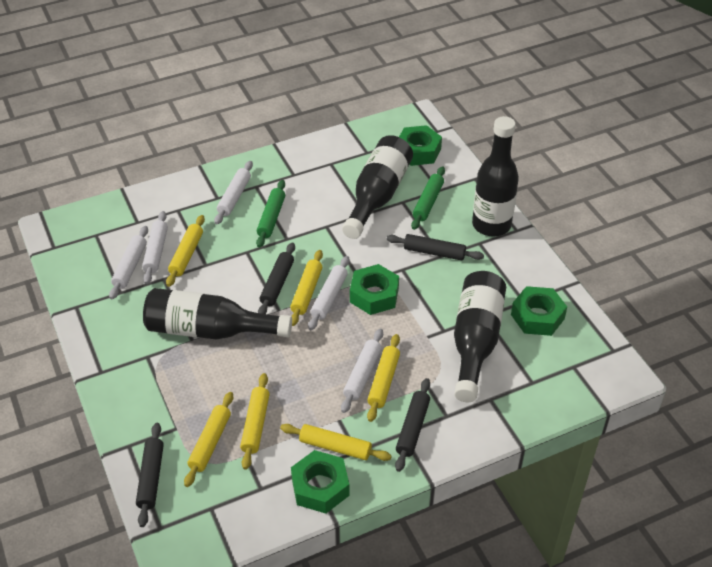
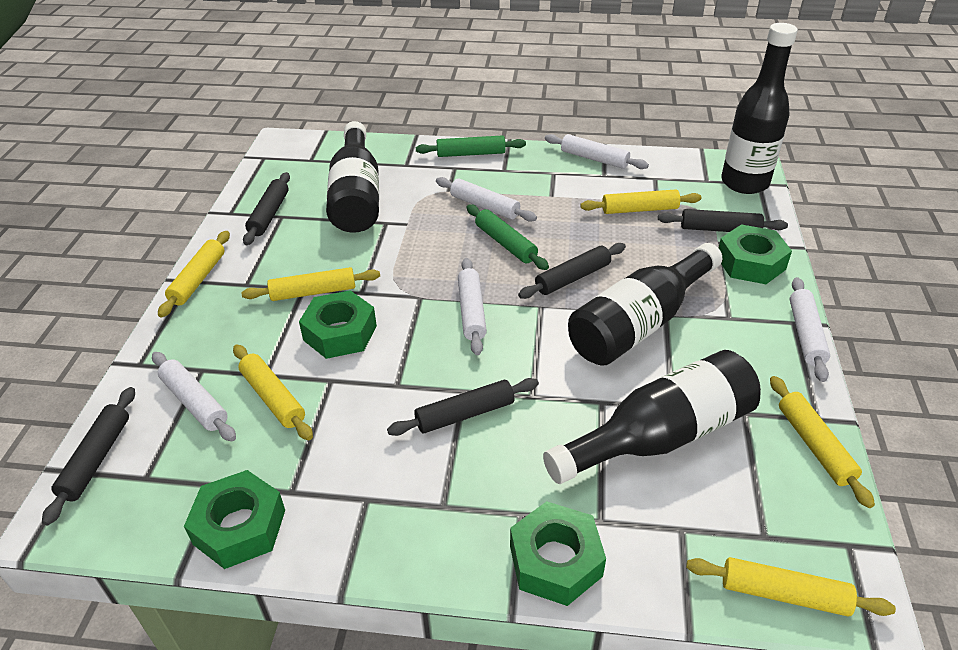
black rolling pin: [136,423,164,527] [258,243,295,314] [387,234,484,260] [395,378,430,472] = 4 -> [42,387,135,525] [243,172,290,245] [387,378,539,436] [518,243,626,299] [658,209,788,232] = 5

